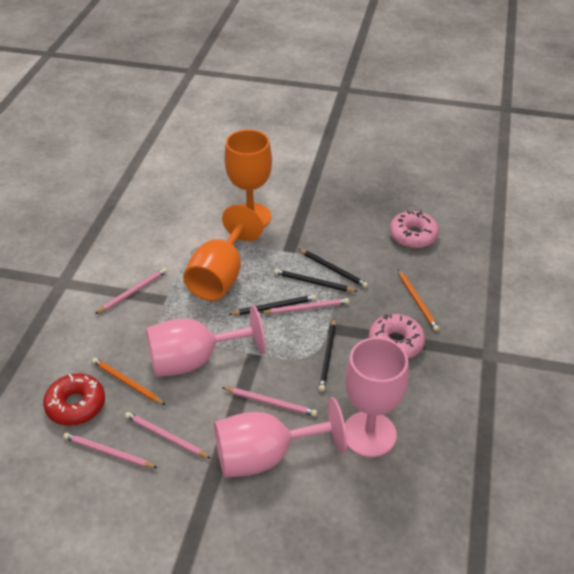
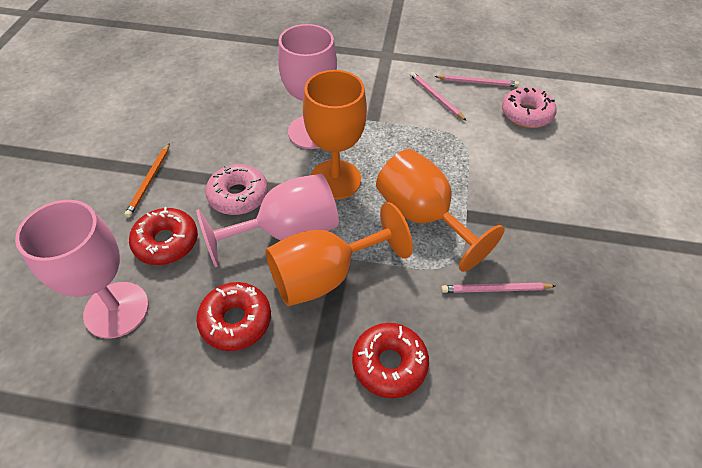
black pencil: [228,295,316,315] [274,269,358,292] [298,249,368,288] [319,318,336,392] = 4 -> none = 0
orange goblet: [183,205,263,301] [224,130,272,228] = 2 -> [265,202,413,306] [303,70,367,199] [376,149,505,272] = 3
orange pencil: [92,358,166,405] [398,269,439,331] = 2 -> [125,143,170,217] = 1
pink pencil: [63,433,158,468] [95,268,167,314] [125,412,211,459] [222,387,317,416] [261,298,349,314] = 5 -> [410,72,467,121] [434,75,519,87] [441,283,555,293] = 3
red donut: [43,373,105,426] = 1 -> [129,207,198,265] [196,282,271,351] [352,323,429,398] = 3

